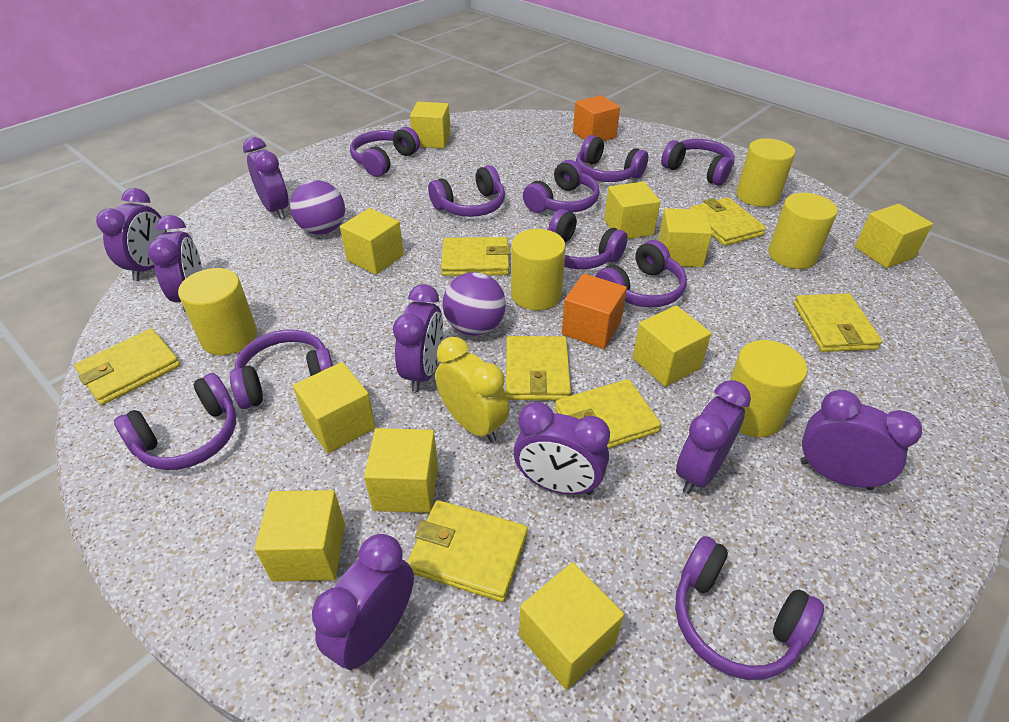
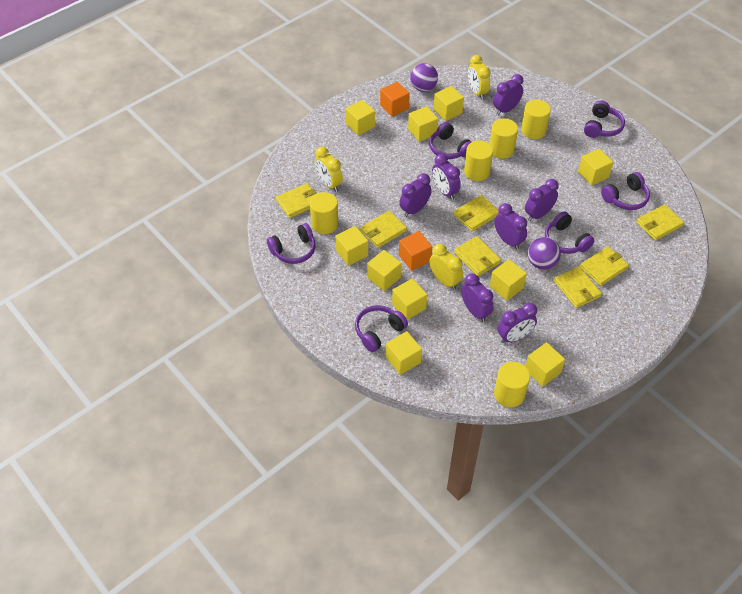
purple clock: [96,188,167,281] [147,215,202,312] [243,137,289,219] [312,534,414,670] [393,284,443,392] [514,402,610,495] [676,380,751,494] [800,390,922,490] = 8 -> [399,173,432,217] [432,154,461,200] [461,274,494,322] [493,74,523,115] [494,203,527,249] [498,303,537,343] [525,179,559,221] = 7
purple headphones: [114,373,236,470] [230,330,333,409] [350,127,420,177] [428,165,505,217] [523,160,599,213] [547,209,628,269] [576,135,648,182] [595,240,687,308] [661,139,735,186] [675,536,824,680] = 10 -> [267,223,316,264] [355,305,408,352] [429,122,471,159] [545,212,595,254] [584,101,625,138] [601,172,650,210] = 6
yellow clock: [435,337,509,443] = 1 -> [315,147,343,192] [429,244,463,290] [468,55,491,100] = 3

